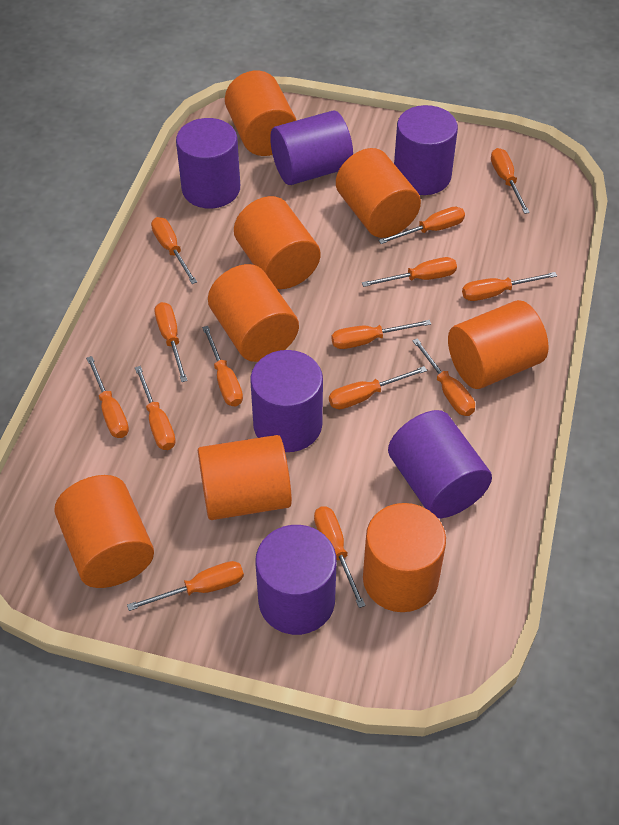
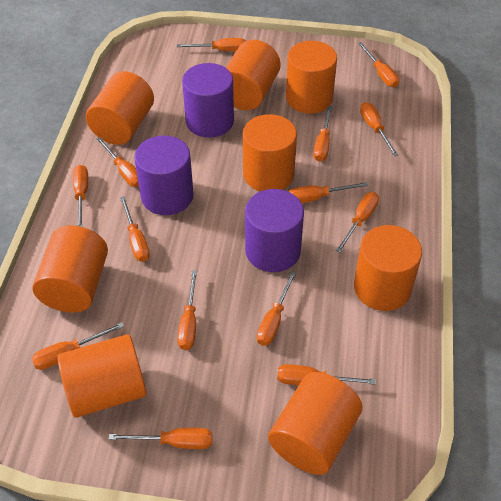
purple cylinder: [176,118,240,208] [250,350,323,452] [255,525,337,635] [270,111,353,185] [388,410,492,518] [394,105,458,195] = 6 -> [135,135,194,215] [182,63,234,138] [245,189,304,272] = 3

